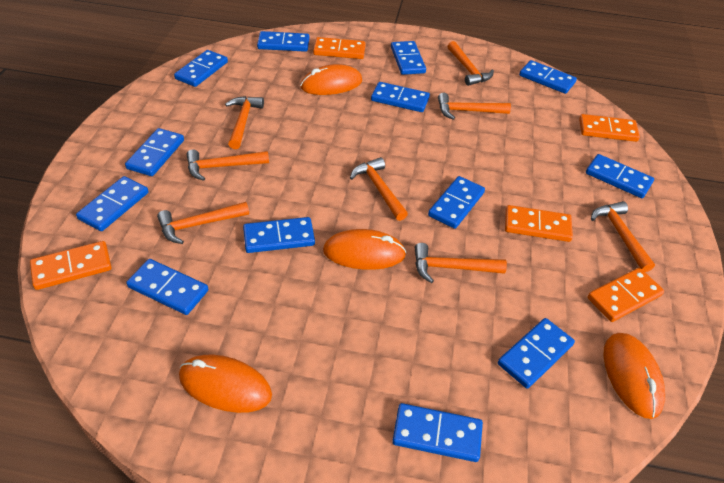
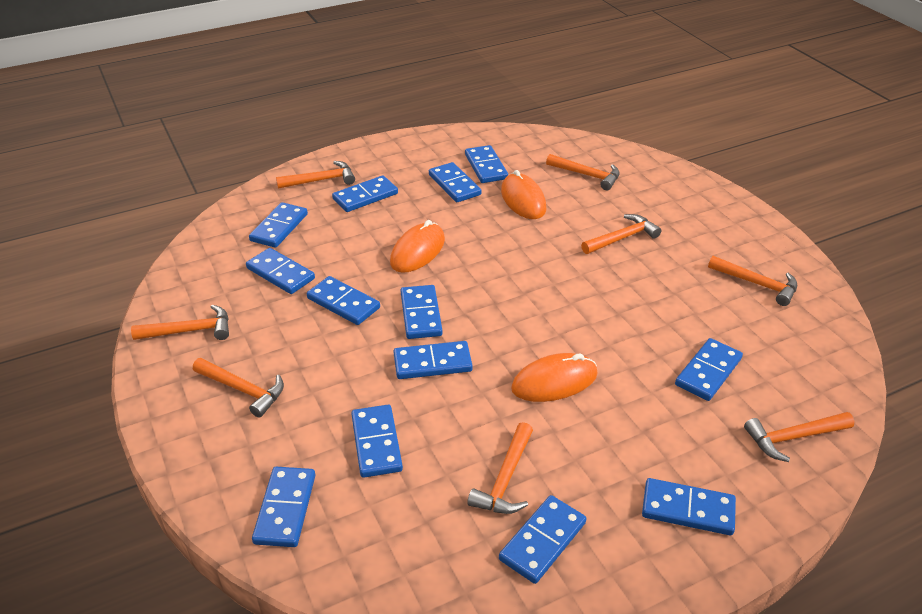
orange domino: [30,241,112,290] [313,37,366,59] [505,205,573,242] [579,114,640,142] [587,268,664,322] = 5 -> none = 0
orange mouse: [179,355,272,413] [300,64,362,95] [323,229,406,270] [603,333,665,419] = 4 -> [390,220,445,273] [501,170,546,219] [511,353,598,402] = 3

